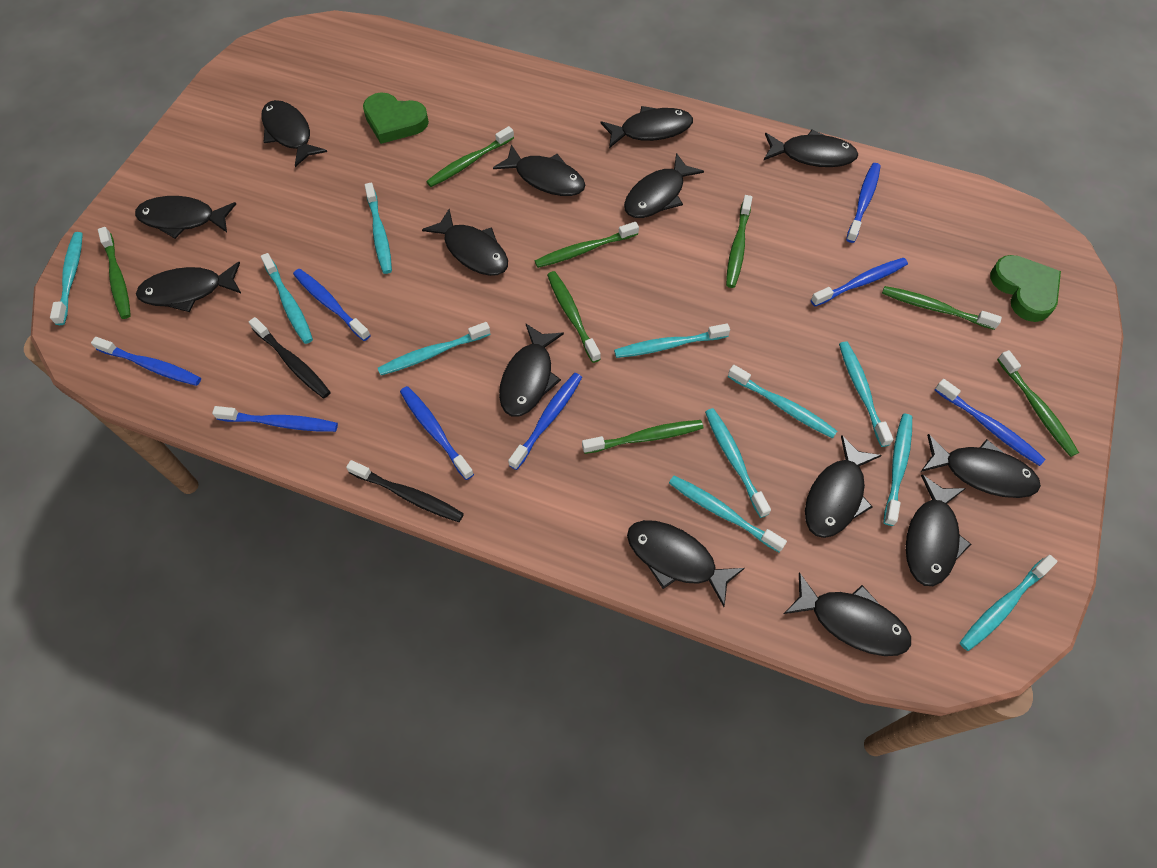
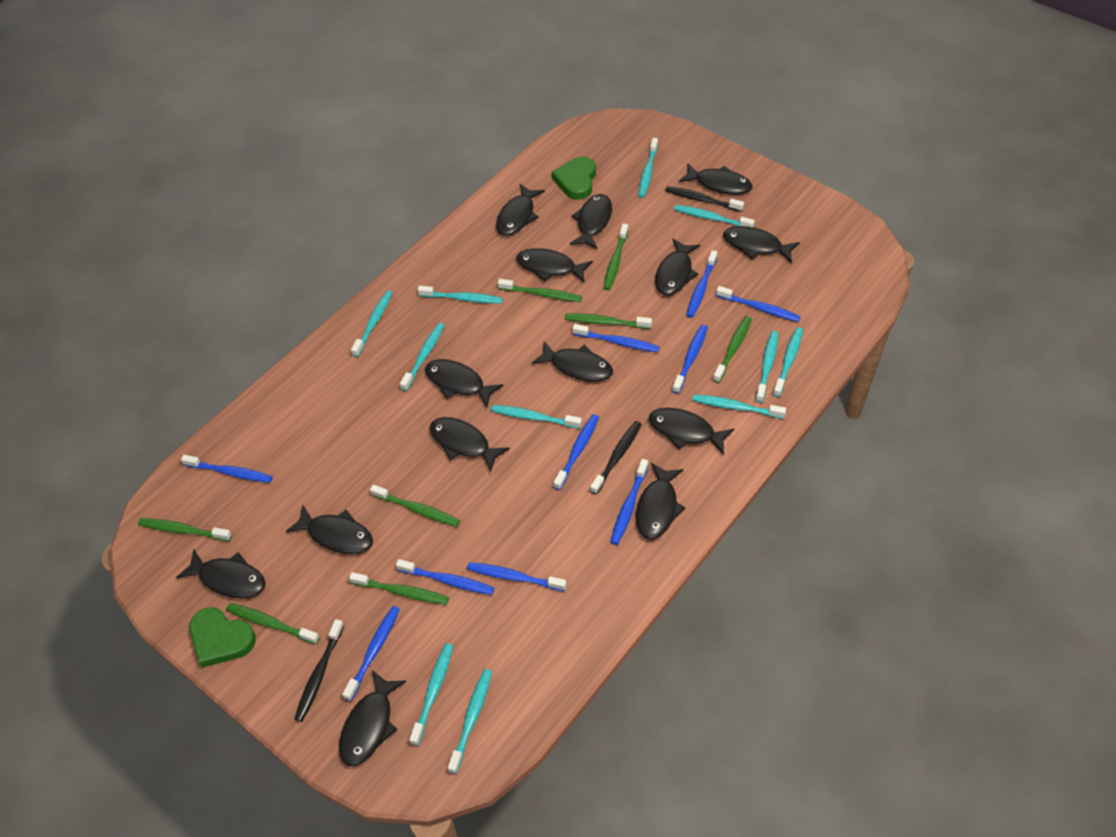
black toothbrush: [249,317,331,398] [346,460,464,522] = 2 -> [294,619,344,722] [590,421,642,494] [665,186,744,212] = 3
blue toothbrush: [91,337,201,386] [212,406,338,432] [293,269,371,341] [400,386,474,480] [508,373,582,470] [811,258,908,306] [846,163,881,243] [935,379,1045,466] = 8 -> [181,455,273,483] [342,606,400,701] [396,559,494,595] [467,562,566,591] [554,414,599,490] [573,324,659,352] [610,459,648,545] [672,325,708,394] [686,250,718,318] [716,286,801,322] = 10

